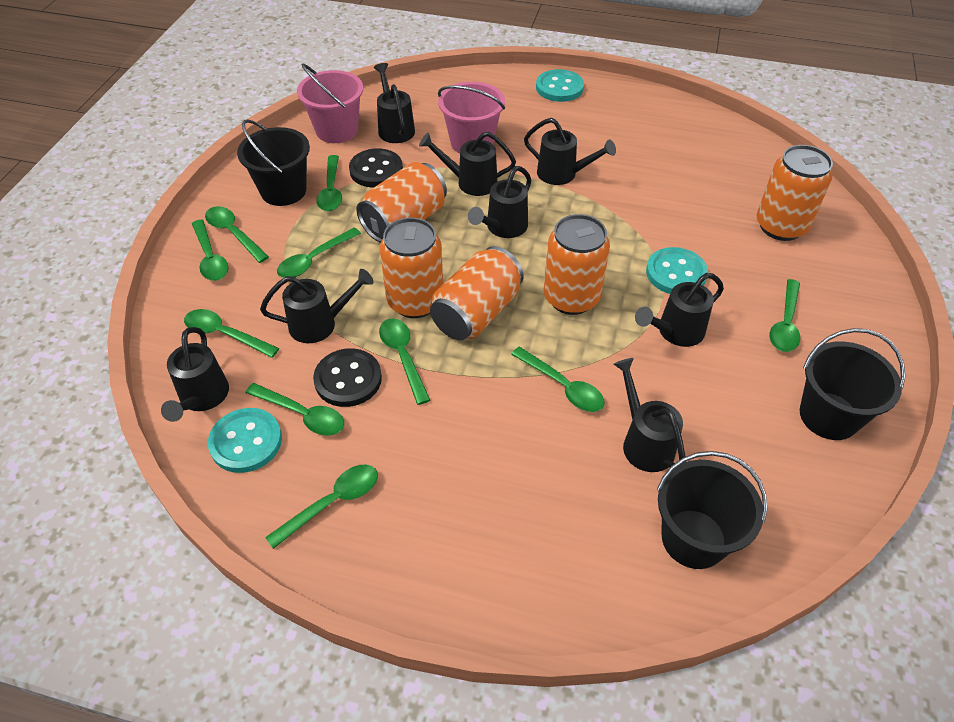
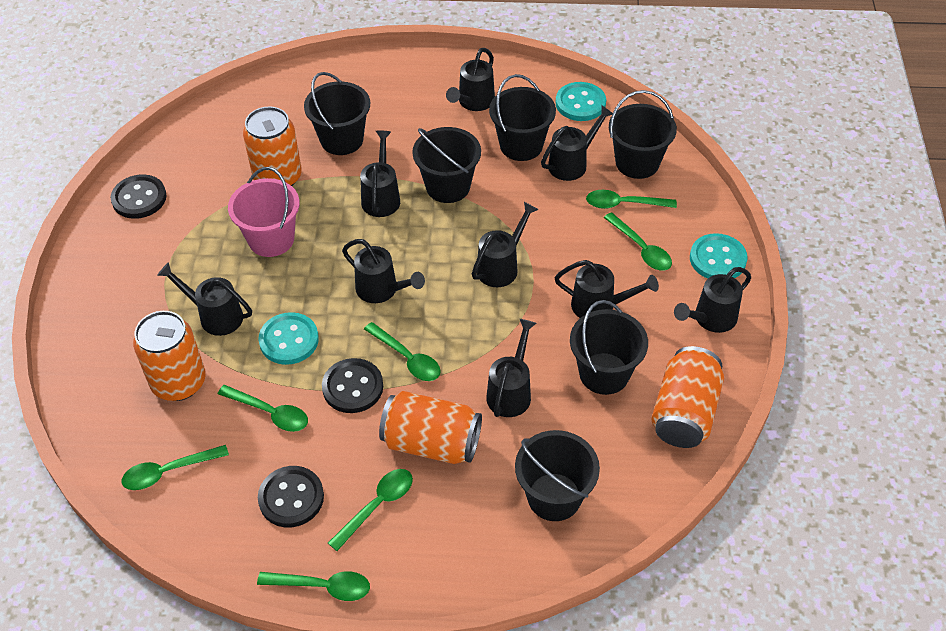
black bucket: [237,119,310,206] [657,451,767,569] [800,328,905,440] = 3 -> [304,72,370,155] [412,127,481,203] [489,74,556,161] [515,430,600,521] [570,300,648,395] [609,90,677,179] = 6
black button: [313,348,382,407] [349,148,403,187] = 2 -> [111,174,167,219] [258,466,324,527] [322,358,383,413] = 3
black watering can: [161,327,229,422] [260,269,374,343] [374,63,415,143] [419,132,516,196] [468,166,531,238] [524,118,616,185] [614,358,685,472] [635,273,724,347] = 8 -> [157,262,252,336] [342,239,425,303] [360,131,400,217] [446,48,495,111] [472,202,539,287] [486,319,537,417] [541,105,613,181] [555,260,659,318] [674,267,751,333] = 9
green spoon: [184,309,279,358] [192,220,229,281] [205,206,269,263] [245,383,344,436] [265,465,378,549] [277,228,361,278] [316,155,342,211] [379,318,430,405] [511,347,605,412] [770,279,800,352] = 10 -> [122,445,229,490] [218,385,308,432] [257,571,370,601] [328,469,413,551] [364,322,441,381] [586,190,677,209] [604,212,672,271] = 7
orange can: [356,162,447,242] [380,218,443,318] [430,246,524,340] [544,214,610,315] [757,145,833,241] = 5 -> [133,311,206,401] [243,106,302,186] [379,391,482,464] [651,346,724,448] = 4
pink bucket: [297,64,363,143] [438,82,505,153] = 2 -> [228,167,300,257] = 1

